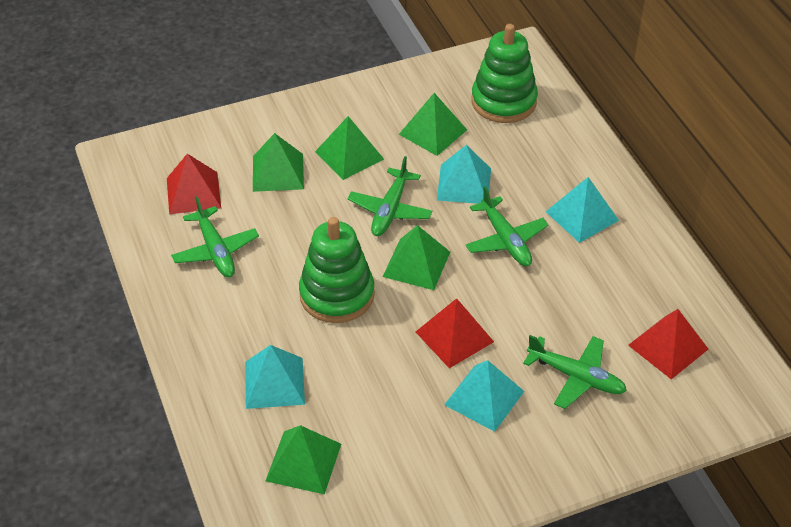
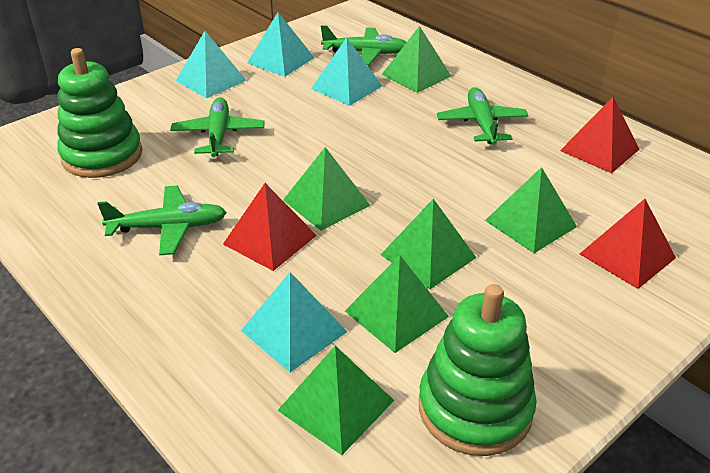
green pyramid: [253,133,304,192] [266,425,341,494] [315,116,384,180] [383,225,450,290] [399,93,467,156] = 5 -> [277,346,394,455] [283,147,371,231] [345,255,449,353] [381,199,476,289] [382,26,451,93] [485,167,577,253] = 6

